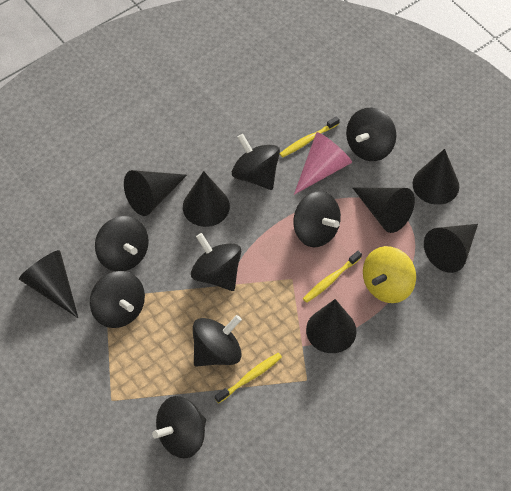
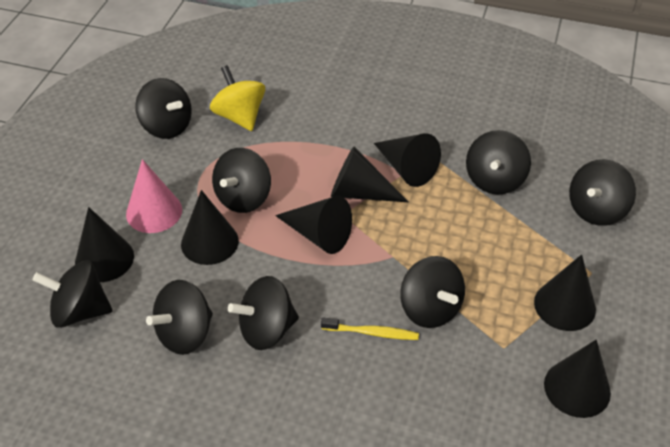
yellow toothbrush: [215,353,282,403] [280,116,340,158] [303,251,362,303] = 3 -> [321,318,419,340] = 1

